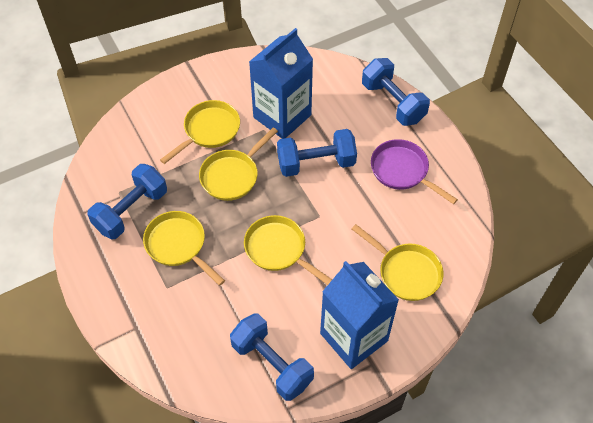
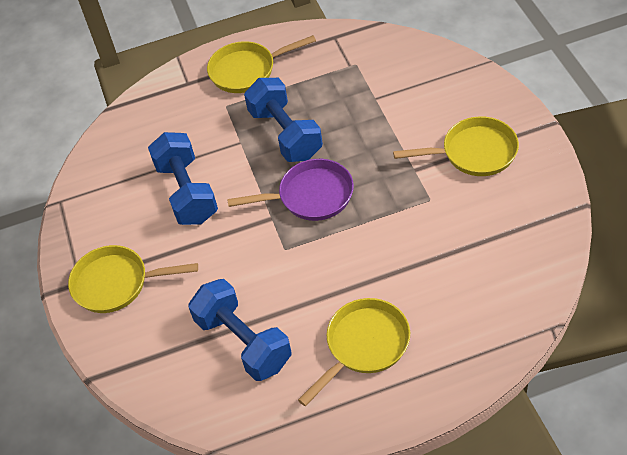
blue carton: [249,28,313,139] [320,261,399,369] = 2 -> none = 0
blue dumbbell: [87,164,167,239] [230,314,314,401] [277,129,357,177] [362,58,430,126] = 4 -> [148,132,218,225] [188,279,292,381] [244,78,323,162] = 3
yellow pan: [143,211,225,286] [160,100,240,164] [199,127,278,201] [244,215,332,285] [352,224,443,301] = 5 -> [68,245,198,313] [207,35,316,93] [298,298,410,406] [393,116,519,176] = 4

